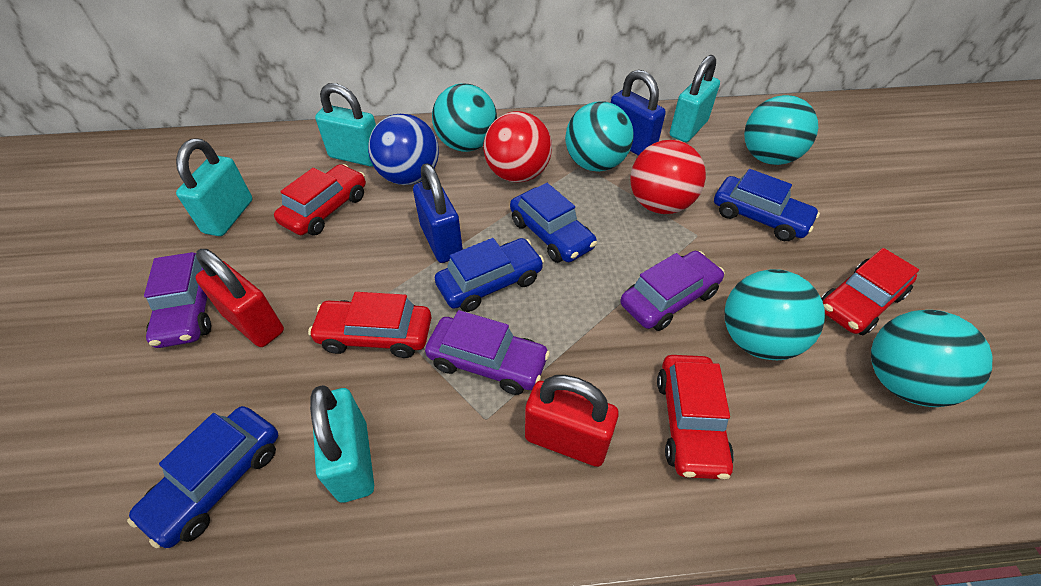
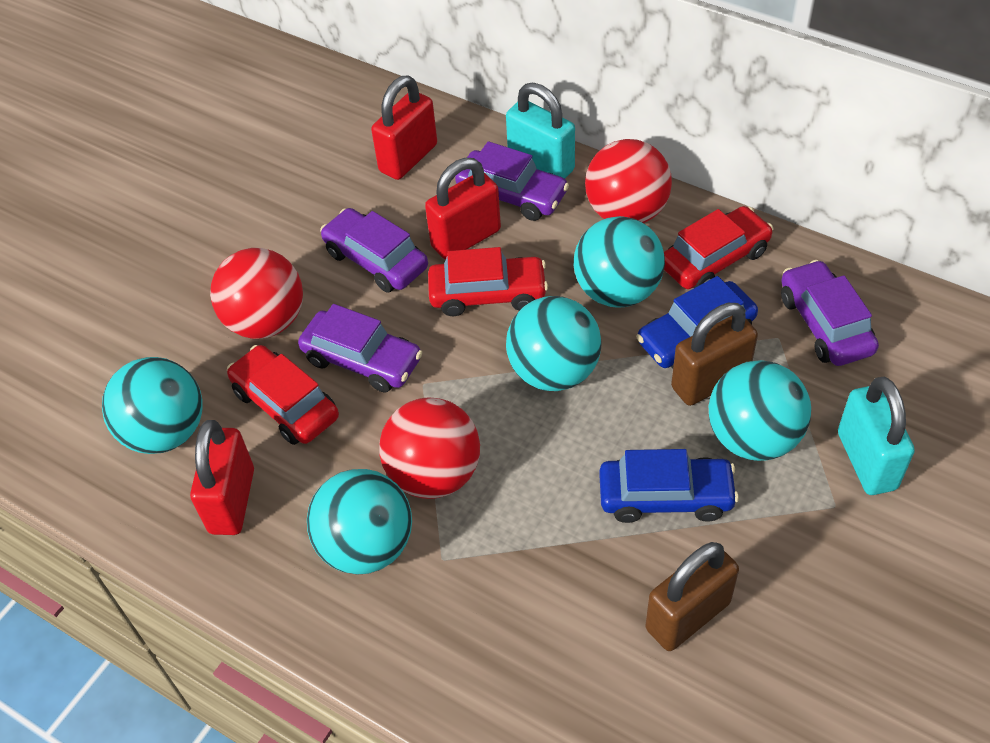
blue ball: [368,114,439,185] = 1 -> none = 0
blue car: [127,406,278,548] [435,238,544,312] [510,183,597,263] [714,169,820,241] = 4 -> [599,449,739,523] [636,276,758,368] = 2
blue padlock: [413,163,463,263] [611,70,666,156] = 2 -> none = 0
brown padlock: none = 0 -> [645,542,739,651] [671,303,758,406] = 2
purple car: [144,252,211,348] [425,310,550,395] [620,251,725,331] = 3 -> [298,304,423,392] [320,208,428,292] [455,141,569,221] [781,260,879,366] = 4
red ball: [483,111,552,183] [630,140,706,214] = 2 -> [210,248,303,339] [379,398,480,499] [585,139,672,223] = 3
red car: [274,164,366,235] [308,292,431,358] [657,355,734,479] [821,248,919,335] = 4 -> [227,345,339,445] [428,247,548,316] [664,206,774,289] = 3
red padlock: [195,249,284,347] [525,375,619,467] = 2 -> [190,420,254,535] [371,76,437,180] [425,158,501,260] = 3
turquoise padlock: [176,139,252,236] [310,385,374,503] [315,83,376,167] [670,55,720,142] = 4 -> [506,83,575,179] [838,377,915,495] = 2

